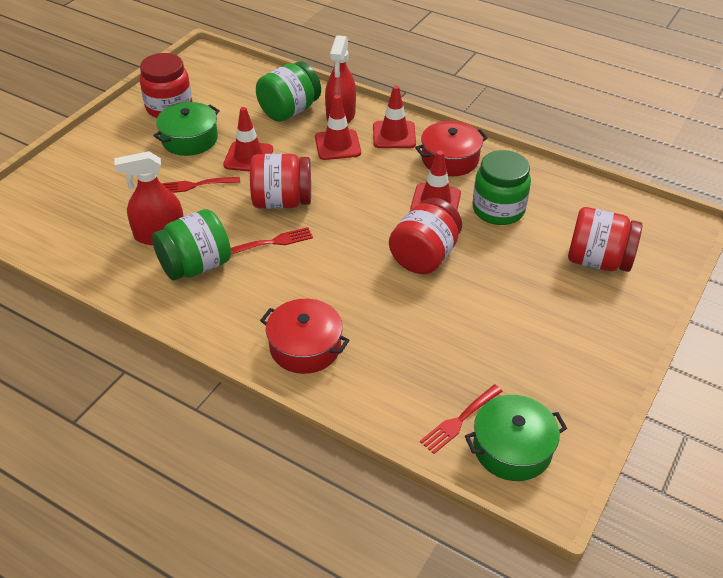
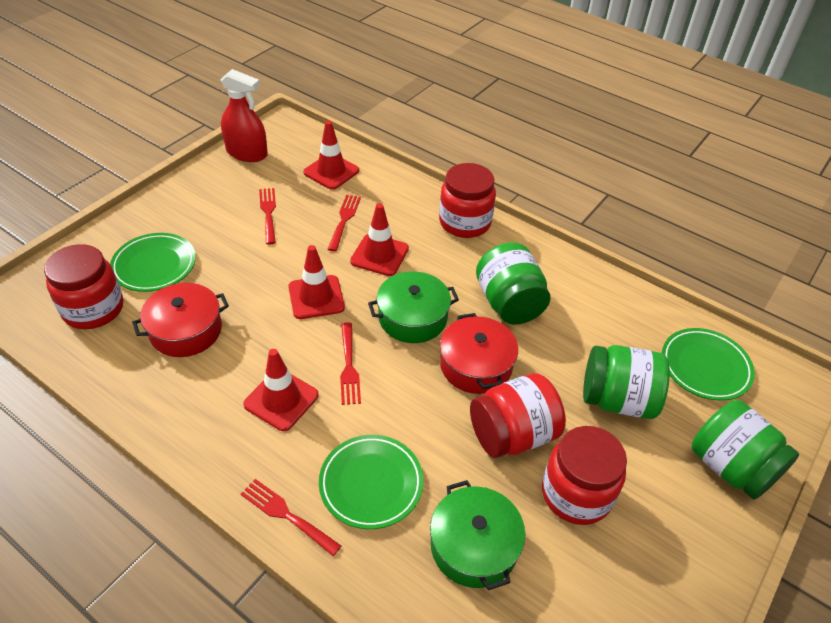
green plate: none = 0 -> [110,233,196,292] [319,435,423,529] [662,328,755,401] = 3
red fork: [161,177,240,193] [231,227,313,255] [420,385,503,454] = 3 -> [241,479,341,556] [259,188,276,245] [327,195,361,252] [340,323,361,405] = 4
red spray bottle: [114,151,184,245] [325,35,356,124] = 2 -> [221,69,268,162] = 1

